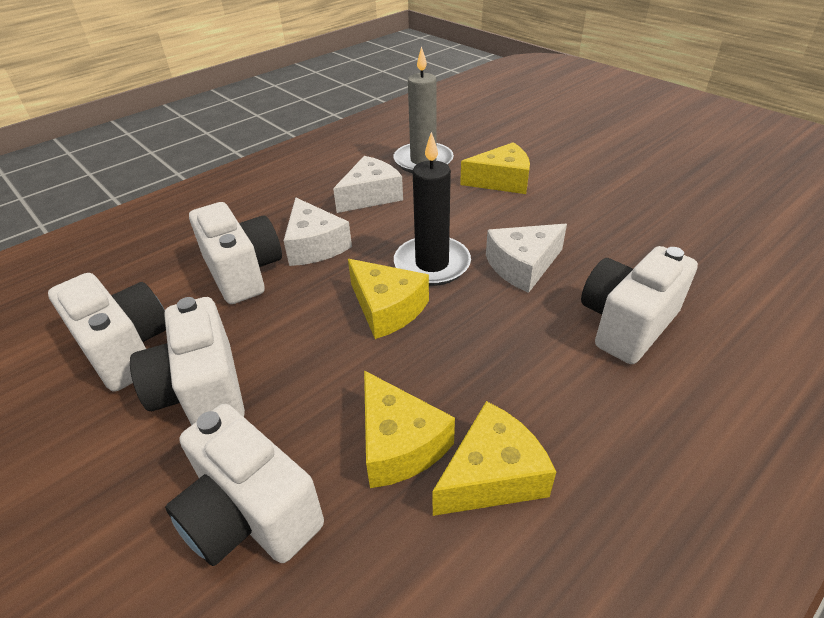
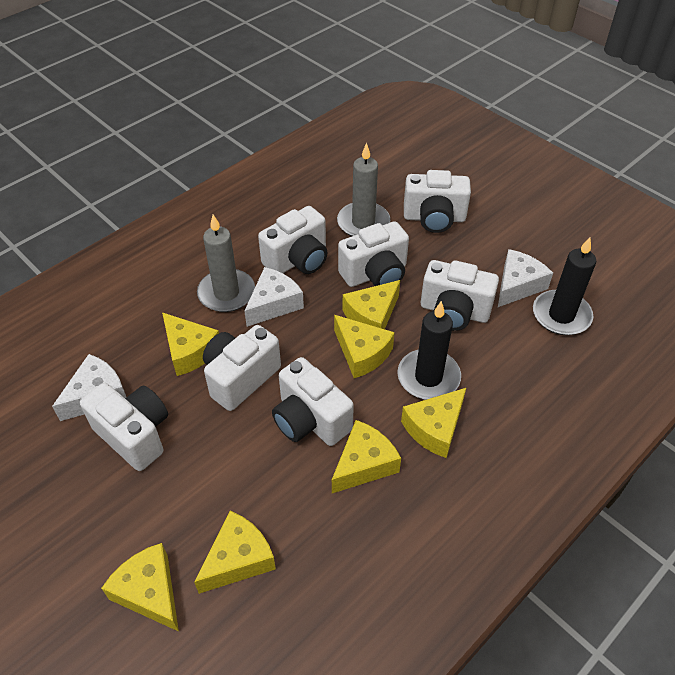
black candle: [394,132,471,286] = 1 -> [397,301,461,400] [533,237,596,335] = 2
grey candle: [393,46,454,173] = 1 -> [197,214,255,312] [337,143,390,236] = 2
white camera: [48,273,166,392] [130,297,245,425] [165,404,324,566] [189,202,282,304] [581,246,698,364] = 5 -> [80,383,168,471] [203,325,281,411] [258,206,328,274] [272,357,354,446] [338,221,409,287] [404,170,471,233] [421,260,499,331] = 7
yellow cheese: [348,259,429,339] [364,370,455,488] [432,401,556,516] [460,142,530,194] = 4 -> [101,543,179,632] [162,312,219,376] [194,511,276,594] [332,420,401,493] [334,315,395,378] [343,280,400,329] [401,388,466,458] = 7

